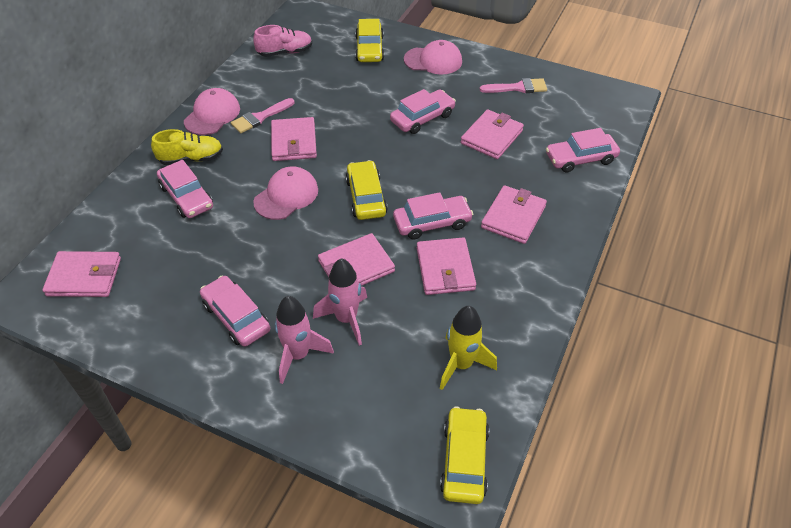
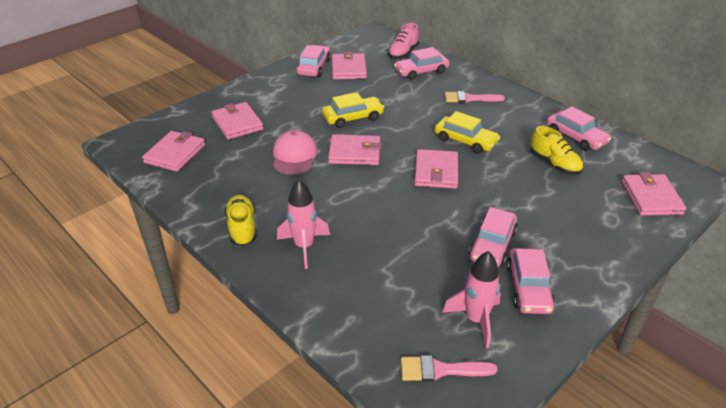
pink cap: [184,88,240,135] [253,166,318,220] [404,40,462,74] = 3 -> [273,130,317,175] = 1
yellow car: [346,160,388,220] [355,19,384,62] [440,406,489,504] = 3 -> [322,92,384,128] [435,111,500,154] = 2
yellow rocket: [439,306,497,390] = 1 -> none = 0
yellow shoe: [151,129,223,165] = 1 -> [225,195,257,246] [530,126,583,175] = 2

